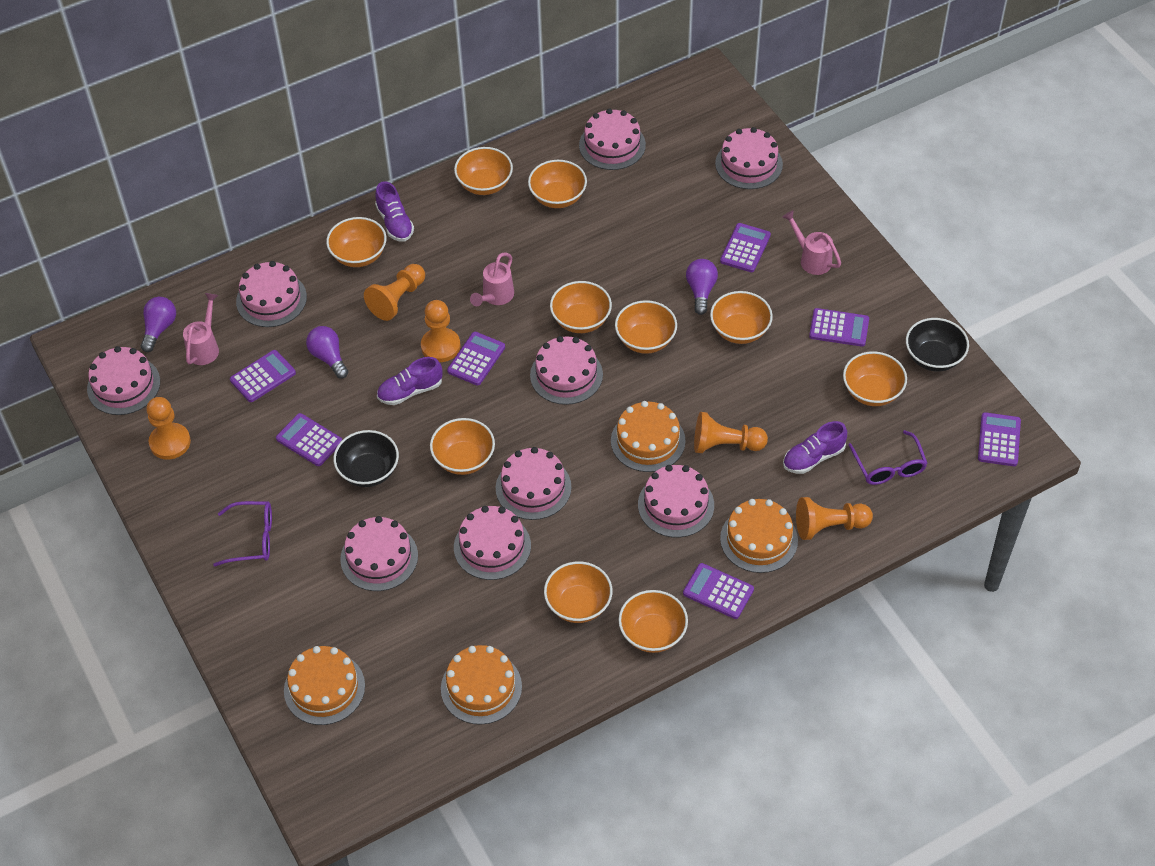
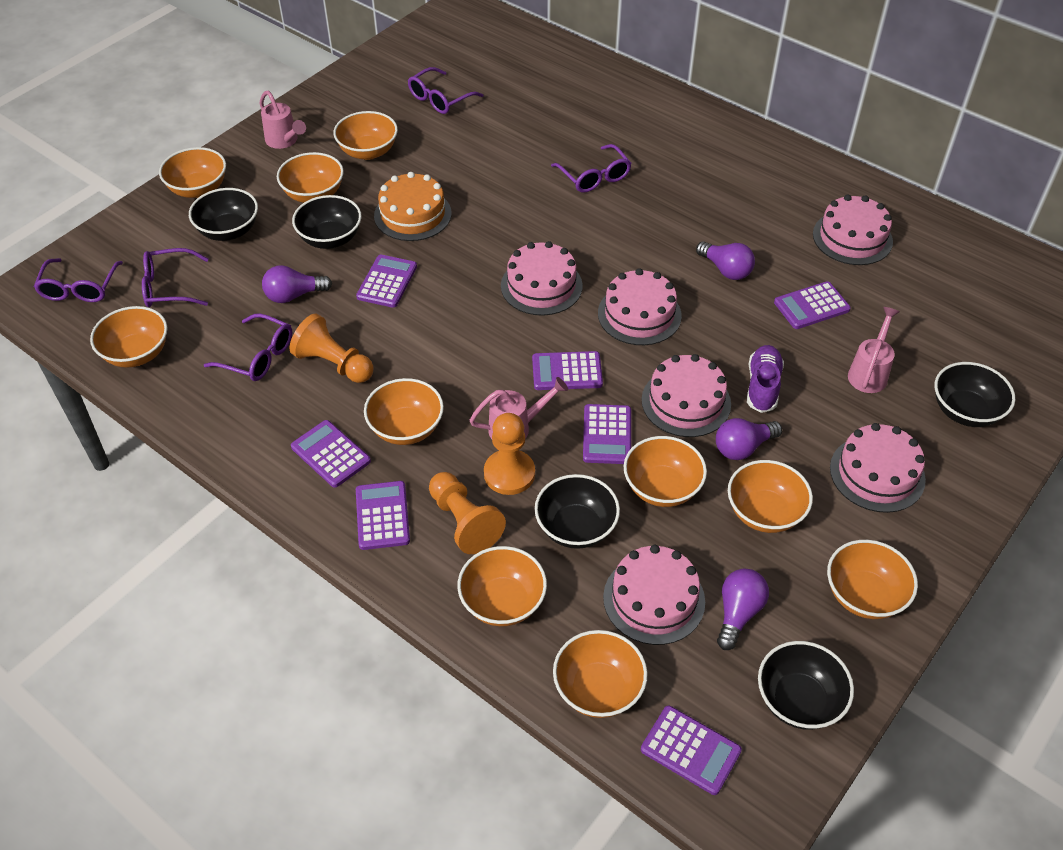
black bowl: [334,430,399,487] [906,318,969,372] = 2 -> [189,188,258,241] [292,195,362,249] [535,474,620,549] [758,641,854,730] [935,362,1015,427] = 5
orange cake: [284,646,365,725] [441,645,522,725] [611,401,686,472] [720,499,798,573] = 4 -> [374,172,452,241] = 1
orange pawn: [146,397,191,460] [364,264,425,321] [421,300,460,362] [694,412,768,453] [796,497,873,540] = 5 -> [289,313,374,383] [429,472,506,554] [484,413,535,495] = 3
pink cake: [87,346,160,415] [236,261,307,327] [340,516,418,591] [454,506,531,580] [496,447,571,520] [530,336,603,405] [579,109,646,170] [638,465,714,538] [715,127,783,189] = 9 -> [501,241,583,316] [598,268,682,345] [603,545,705,645] [642,354,731,437] [813,195,893,265] [830,423,926,513] = 6
purple glasses: [213,501,272,567] [848,430,927,485] = 2 -> [34,258,123,302] [142,248,209,307] [204,313,292,381] [408,67,483,114] [551,144,632,193] = 5
purple light bulb: [141,297,176,352] [306,326,348,379] [686,259,718,315] = 3 -> [262,265,332,303] [696,241,755,280] [716,418,782,460] [717,568,769,650] = 4
purple shoe: [375,181,414,242] [377,357,442,405] [783,421,847,474] = 3 -> [747,345,784,413] = 1

